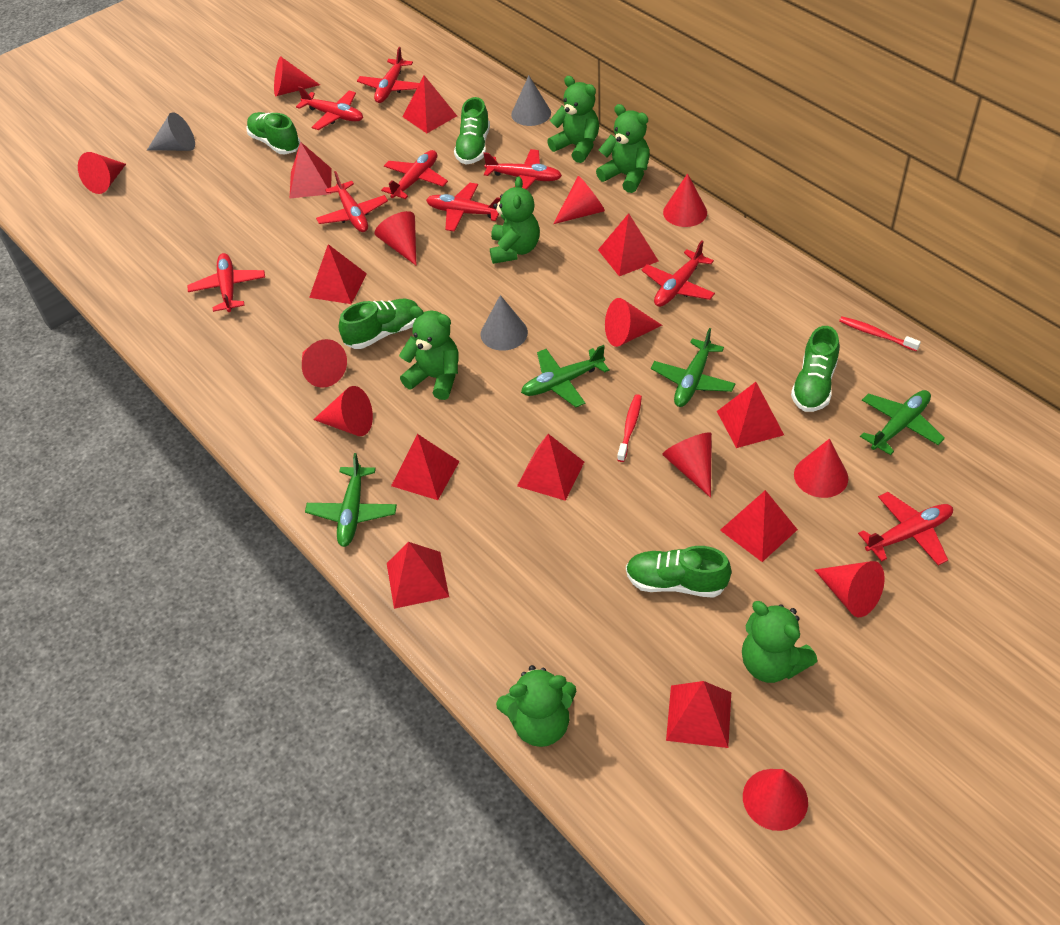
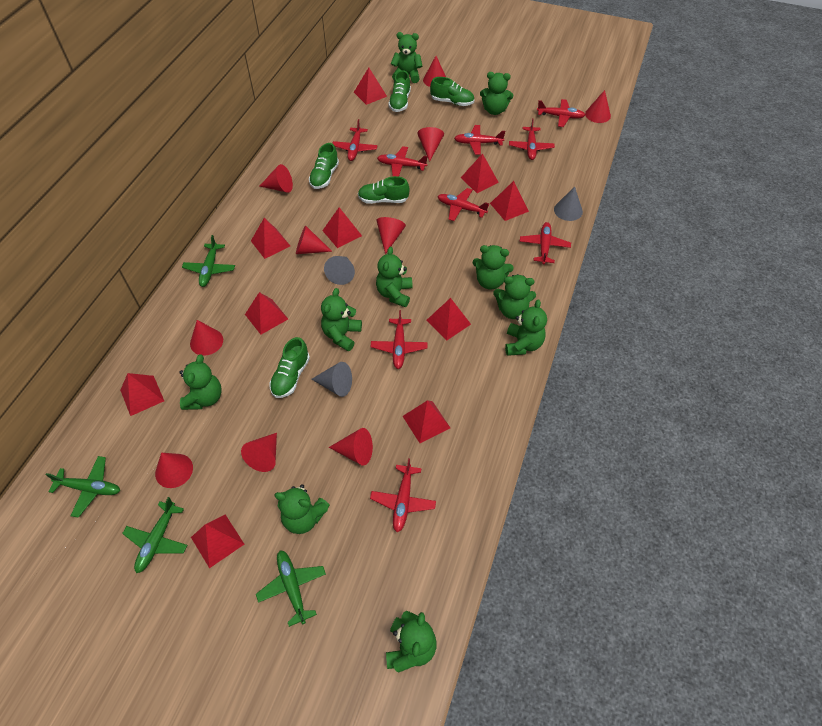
green teddy bear: [399,306,459,400] [490,177,540,264] [496,665,576,747] [547,76,599,163] [596,104,650,193] [742,601,817,683] = 6 -> [180,354,222,410] [274,484,330,534] [321,288,362,351] [376,247,413,307] [386,611,437,672] [391,32,423,83] [473,245,514,290] [480,72,513,115] [493,274,536,319] [505,299,547,356] = 10
red cone: [78,152,126,194] [274,56,320,96] [302,339,347,388] [313,386,373,436] [375,211,416,265] [553,176,605,224] [605,298,662,347] [662,432,712,498] [663,173,707,227] [743,769,808,831] [794,439,848,498] [815,561,885,617] = 12 -> [155,453,193,488] [190,320,223,356] [241,433,277,472] [259,164,293,193] [296,225,332,254] [329,428,373,466] [376,217,406,254] [417,127,444,161] [423,56,446,87] [585,90,611,123] = 10
red toothbrush: [617,394,642,462] [839,316,921,351] = 2 -> none = 0

